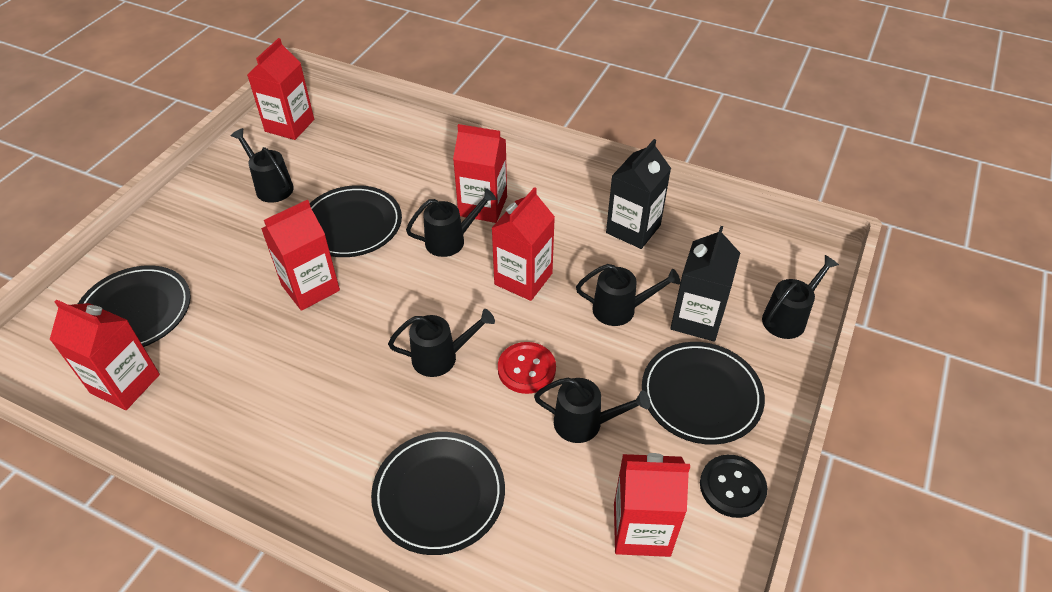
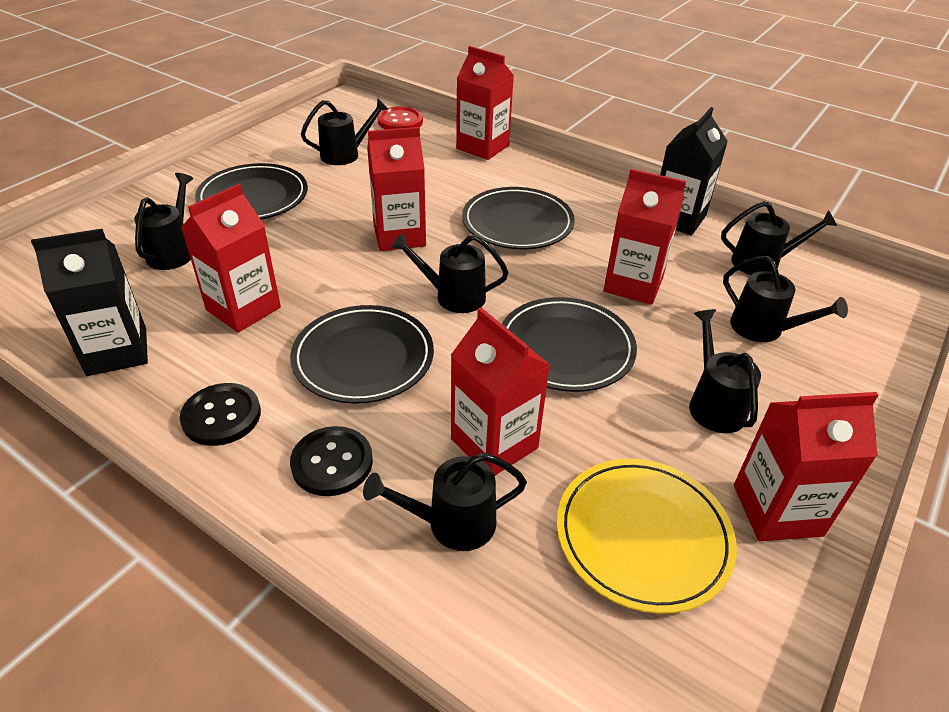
black button: [700,455,767,518] = 1 -> [180,383,261,446] [290,426,373,496] = 2
black watering can: [231,128,294,203] [388,309,495,377] [406,188,496,257] [534,378,650,443] [576,264,680,326] [762,255,839,339] = 6 -> [134,173,193,270] [301,99,388,165] [363,453,527,551] [391,233,509,313] [689,309,761,433] [721,201,837,275] [723,256,848,342] = 7
yellow plate: none = 0 -> [557,459,737,614] = 1

